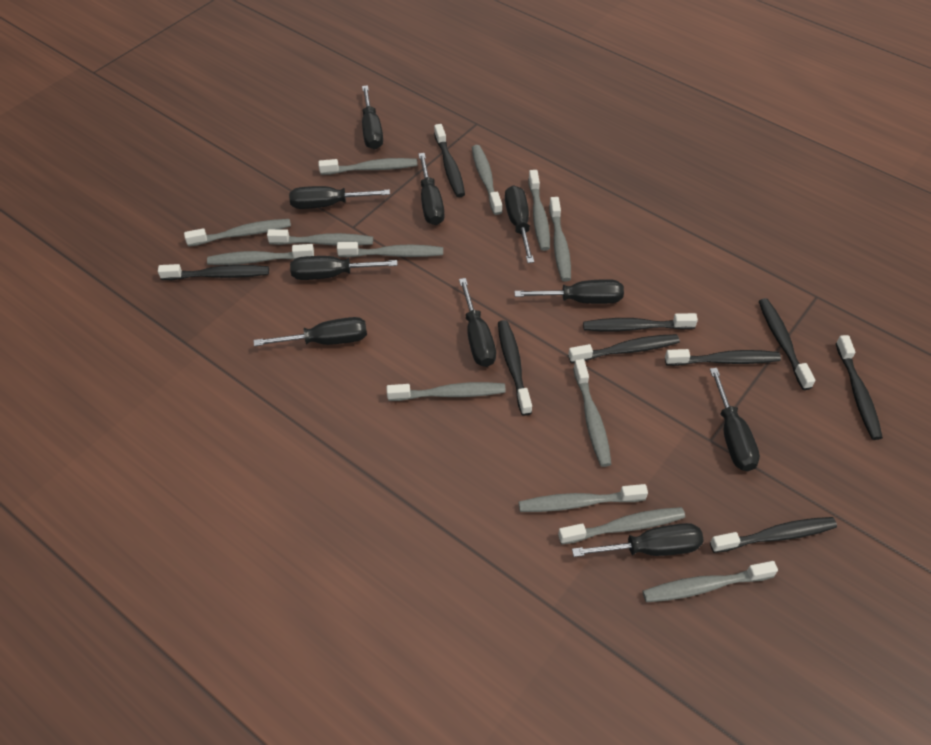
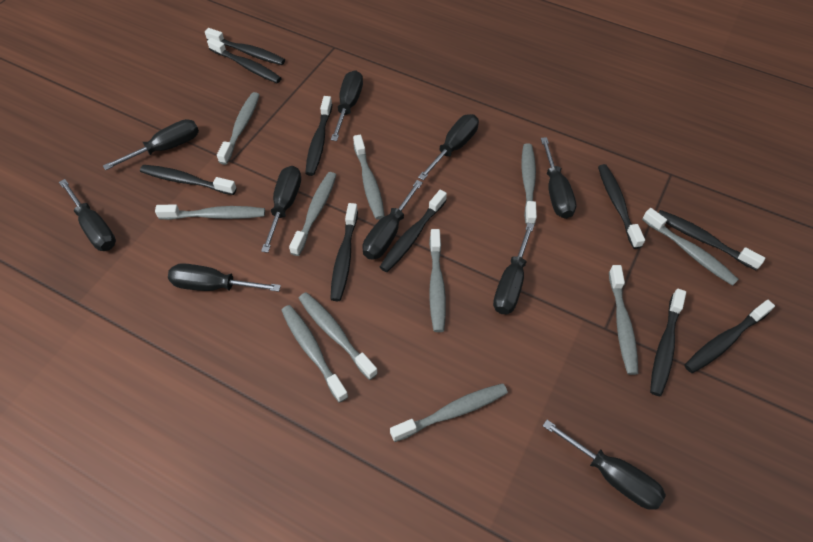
black toothbrush: [158,264,269,280] [434,124,465,197] [498,320,532,416] [568,334,680,363] [583,313,698,332] [665,349,781,366] [710,517,837,553] [758,298,815,390] [836,335,883,440] = 9 -> [140,165,237,195] [205,28,285,65] [207,37,282,83] [305,96,332,176] [330,203,358,301] [380,190,447,272] [598,164,645,249] [650,289,686,396] [658,210,765,270] [684,300,775,373] = 10
grey toothbrush: [184,219,291,247] [207,244,314,265] [267,229,373,246] [318,158,417,175] [337,242,443,258] [387,382,506,401] [472,145,502,215] [519,484,648,512] [528,170,550,251] [549,197,571,282] [558,507,685,545] [573,359,611,467] [643,561,778,602] = 13 -> [155,204,265,220] [217,92,260,165] [281,305,349,403] [289,172,336,256] [298,292,378,380] [353,135,385,219] [390,383,508,442] [429,229,446,332] [521,143,537,225] [609,265,638,375] [642,208,739,286] = 11

